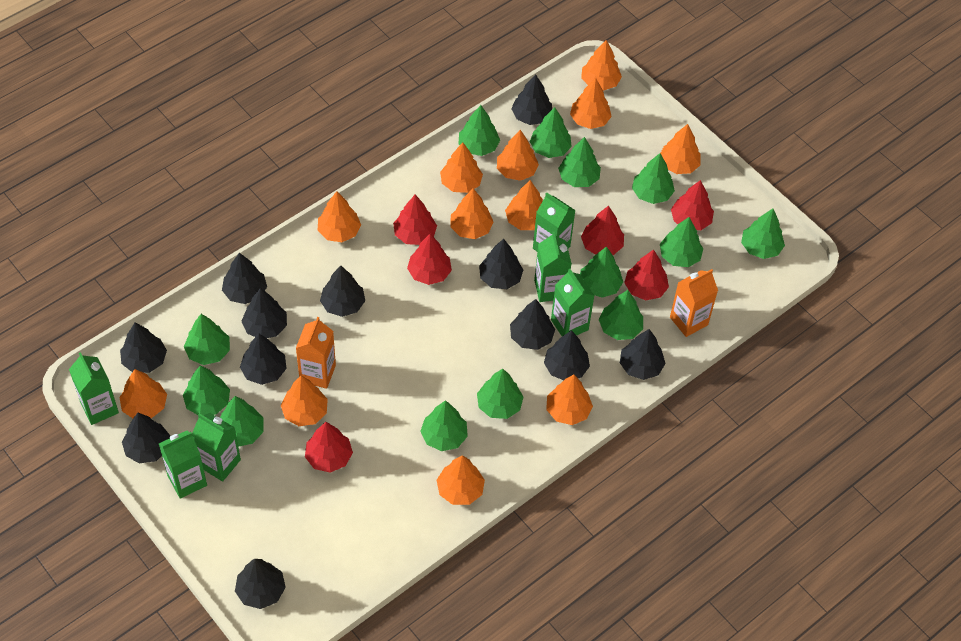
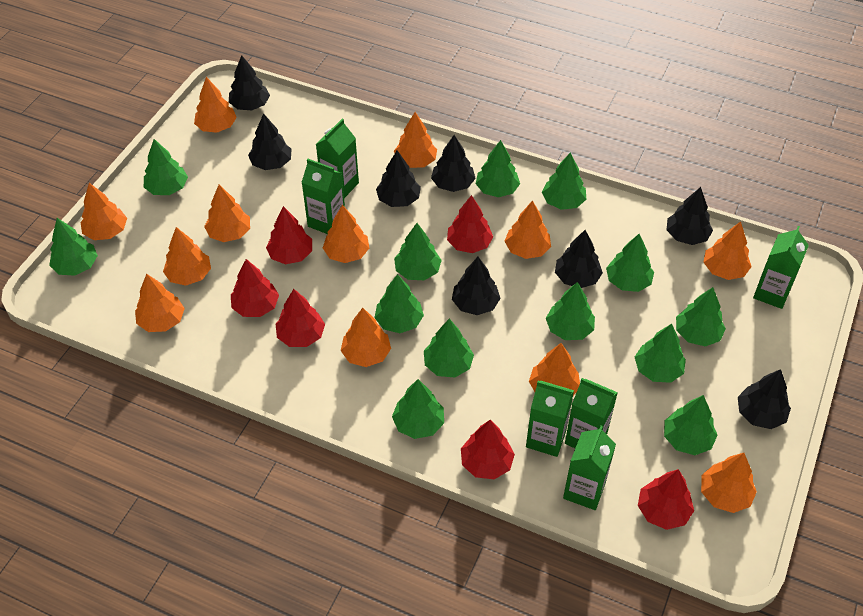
black tree: [120,323,167,373] [122,413,170,464] [222,253,267,304] [235,559,286,609] [240,334,287,385] [241,288,287,338] [320,265,365,317] [479,239,523,289] [510,299,555,350] [511,74,552,125] [544,330,590,380] [620,329,666,380] = 12 -> [229,55,270,110] [248,113,292,170] [376,150,421,207] [431,135,476,192] [452,257,501,315] [555,230,603,288] [667,187,713,245] [738,369,791,429] = 8
orange carton: [296,317,336,389] [670,269,718,337] = 2 -> none = 0

